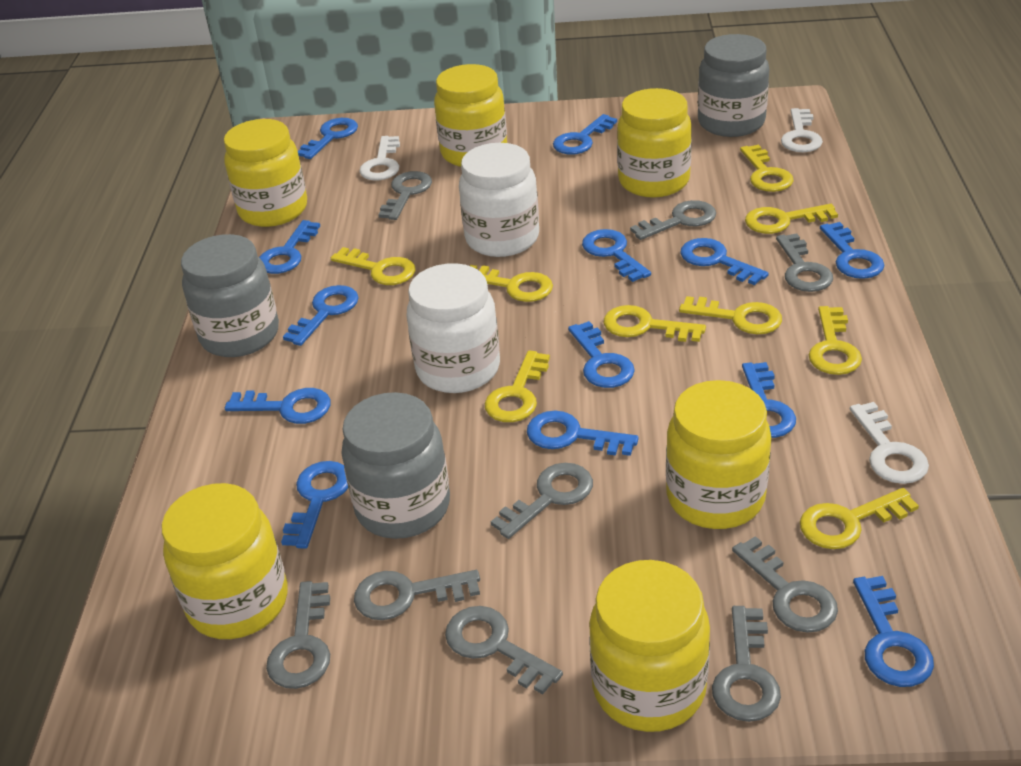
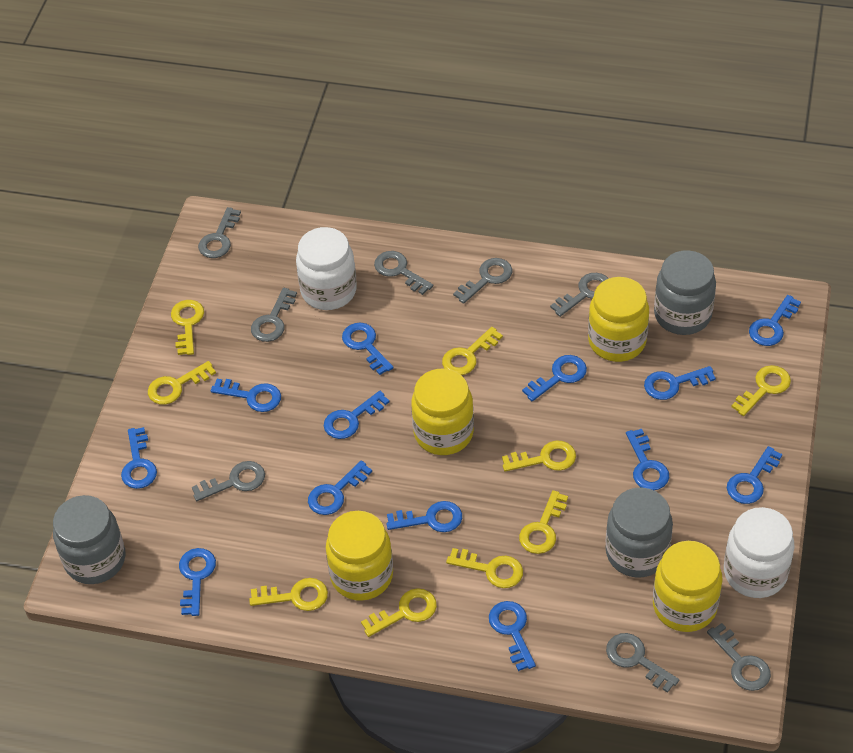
grey key: [266,581,330,689] [354,570,480,620] [378,171,432,220] [445,606,563,694] [491,463,593,539] [630,200,716,240] [712,606,781,722] [732,536,838,633] [776,233,833,292] = 9 -> [192,461,265,501] [198,207,241,258] [251,288,297,342] [374,251,433,295] [453,258,512,304] [550,273,609,317] [606,633,679,693] [707,623,771,691] = 8
white key: [359,136,400,181] [781,108,823,152] [850,402,929,484] = 3 -> none = 0
yellow jar: [162,483,288,639] [224,119,307,227] [434,64,507,167] [589,560,710,732] [617,88,692,198] [666,380,771,529] = 6 -> [326,511,393,601] [411,369,474,455] [588,277,649,362] [653,541,723,632] = 4

